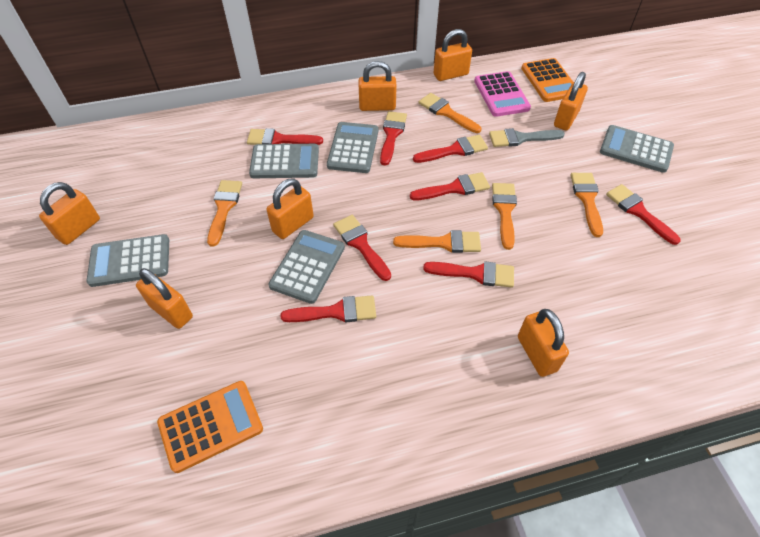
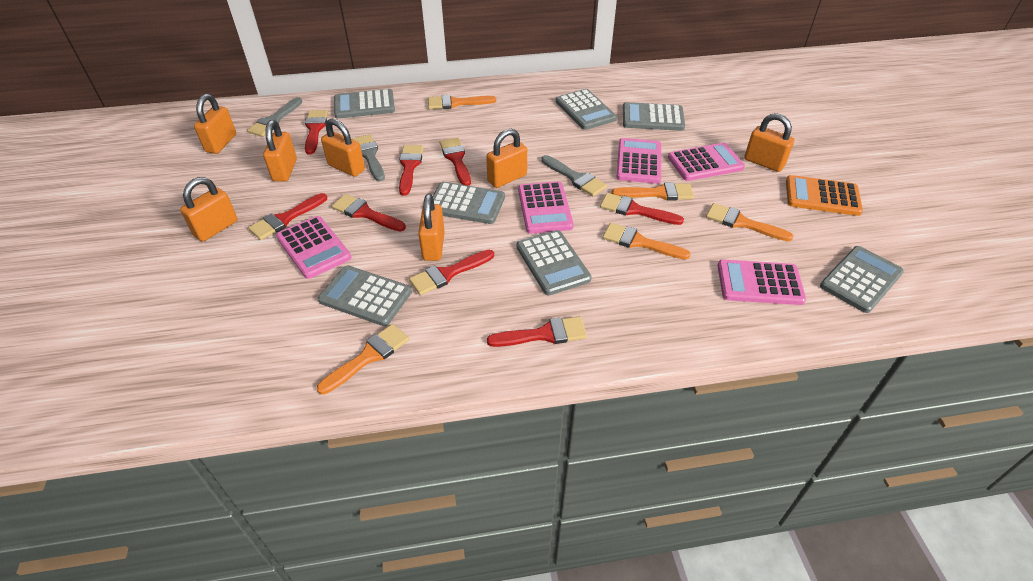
grey brush: [489,128,565,147] = 1 -> [247,97,302,137] [352,134,385,181] [541,155,607,196] = 3
grey calculator: [87,234,169,287] [249,144,319,178] [268,230,345,304] [327,122,378,173] [600,125,674,173] = 5 -> [318,266,412,326] [334,89,395,119] [433,182,505,224] [517,230,592,295] [556,89,617,130] [623,102,685,131] [820,246,904,313] = 7
orange calculator: [157,381,263,473] [521,58,573,102] = 2 -> [786,175,863,216] = 1
pink calculator: [474,71,531,117] = 1 -> [276,216,351,279] [518,181,574,234] [616,138,661,184] [668,143,745,181] [718,260,806,305] = 5

